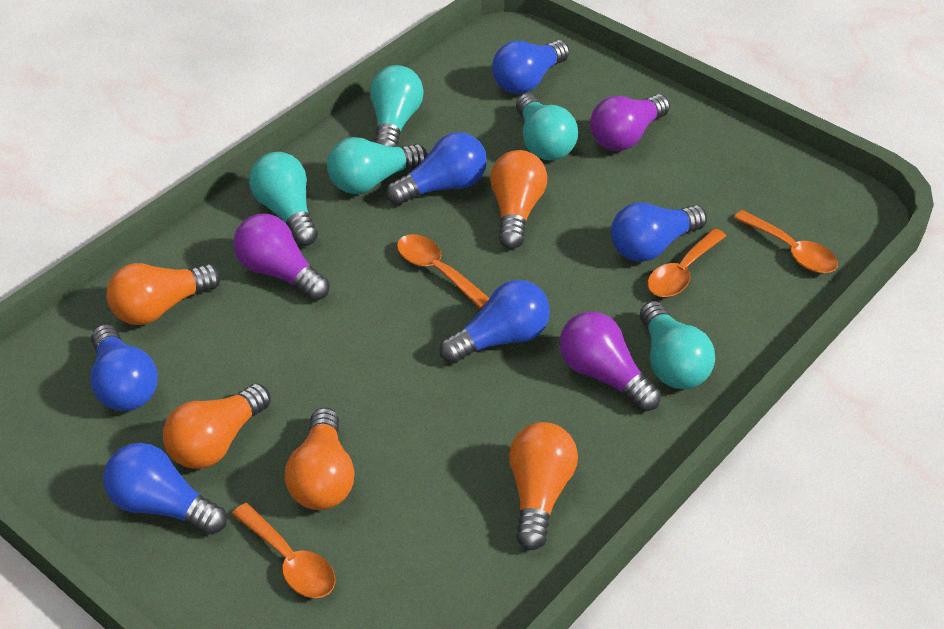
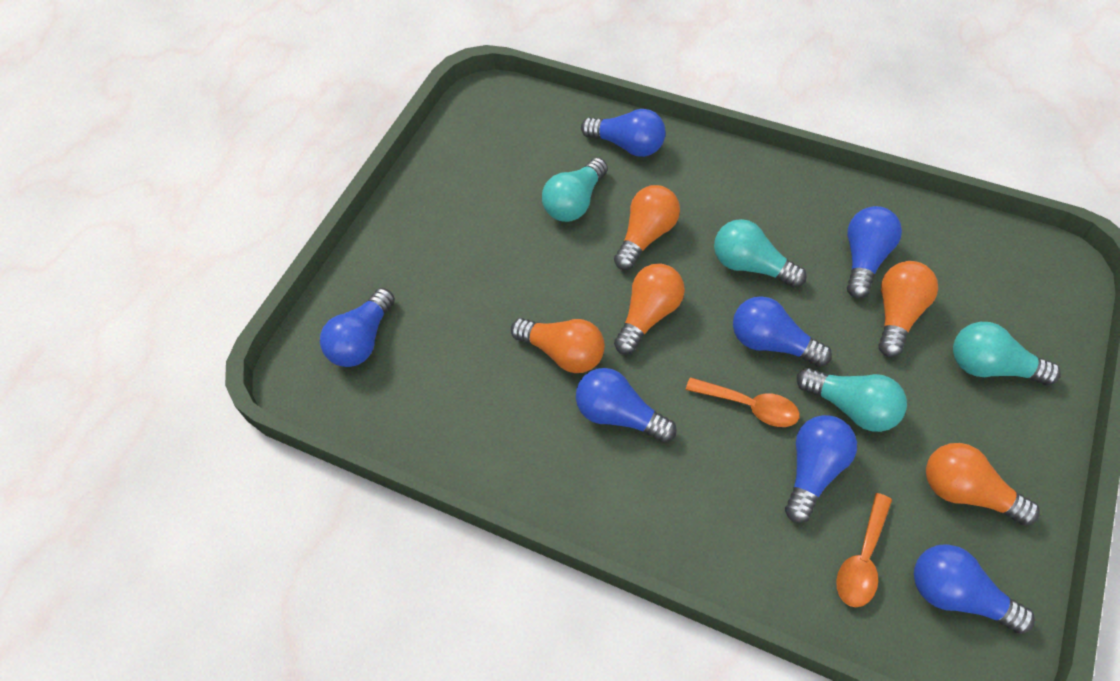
blue light bulb: [91,324,158,411] [103,443,227,535] [386,132,487,205] [439,280,550,364] [492,40,570,94] [611,202,707,262] = 6 -> [320,288,395,367] [576,368,677,443] [581,109,666,157] [733,296,832,367] [785,415,857,523] [847,206,902,299] [914,544,1035,634] = 7
orange spoon: [232,503,335,598] [397,234,490,309] [647,228,726,297] [734,210,838,273] = 4 -> [686,377,800,427] [836,493,892,607] = 2
purple light bulb: [233,214,330,301] [559,311,661,412] [590,94,670,151] = 3 -> none = 0
turquoise light bulb: [249,152,318,246] [327,137,427,194] [370,65,424,147] [516,94,578,161] [640,301,715,389] = 5 -> [542,158,608,222] [714,219,807,288] [797,368,907,432] [953,322,1061,385] = 4

